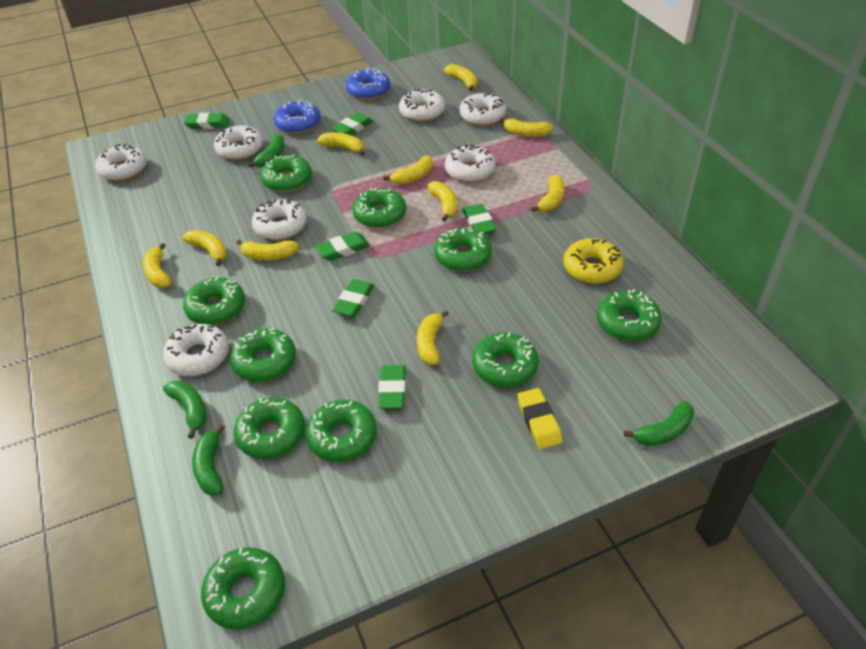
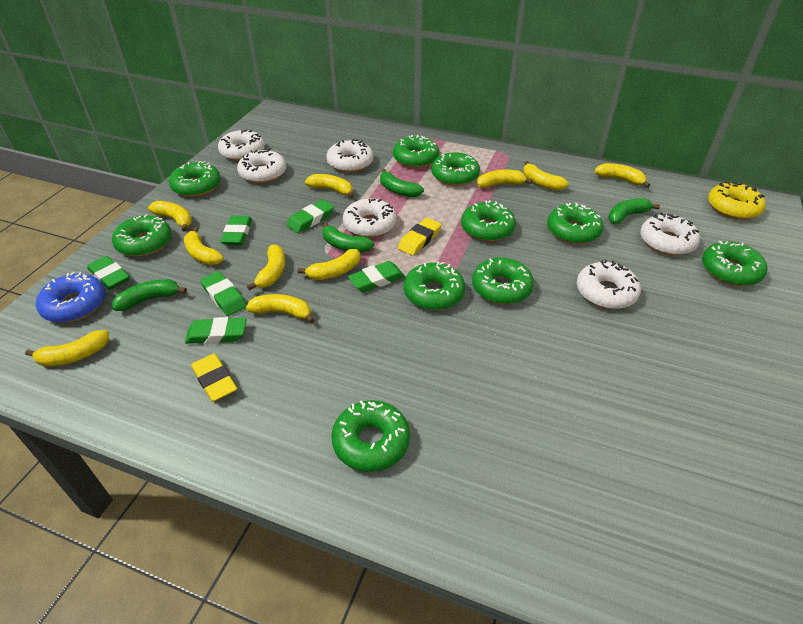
blue donut: [274,100,321,134] [346,68,390,100] = 2 -> [36,272,105,323] = 1
white donut: [95,144,147,181] [163,324,229,376] [214,126,263,160] [252,199,307,240] [399,89,445,122] [445,144,496,182] [459,93,506,126] = 7 -> [218,130,265,161] [237,149,286,183] [327,139,374,172] [343,198,397,237] [577,260,641,309] [640,213,700,256] = 6
yellow eraser: [517,388,563,449] = 1 -> [191,354,237,402] [398,218,441,256] = 2

